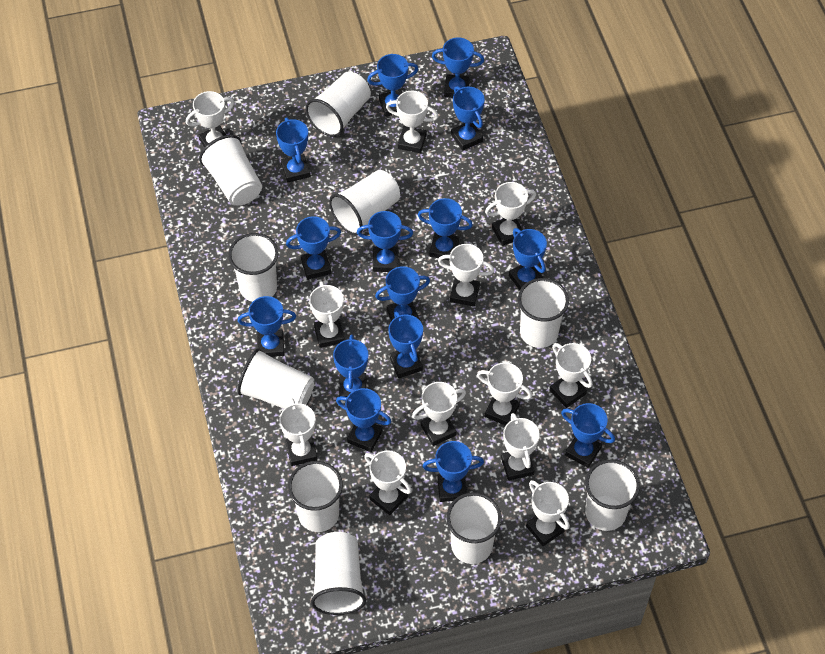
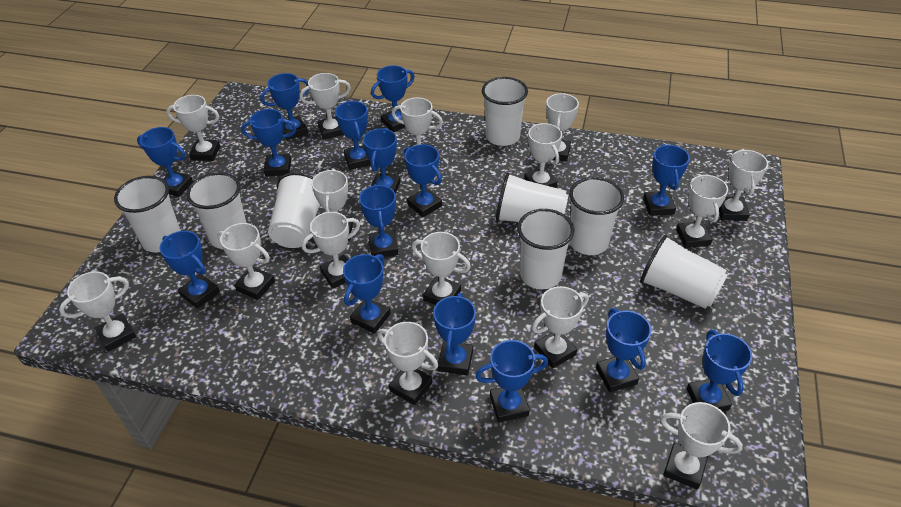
white cup: [199,135,262,206] [228,233,278,302] [237,348,314,409] [288,461,343,532] [306,71,371,137] [311,532,366,615] [329,170,400,235] [446,492,502,564] [518,278,569,348] [585,459,640,531] = 10 -> [114,176,181,252] [186,172,246,249] [268,172,320,248] [482,77,528,146] [496,172,568,222] [517,209,574,289] [569,177,624,255] [640,235,727,309] = 8
white trophy: [186,91,234,147] [279,399,318,466] [309,281,345,348] [364,450,412,515] [386,91,438,153] [412,382,466,446] [438,244,494,307] [477,362,532,426] [485,182,536,246] [501,413,540,481] [526,480,570,546] [550,343,593,408] = 12 -> [59,271,136,352] [166,95,220,161] [217,223,275,300] [300,73,351,139] [302,212,360,289] [311,169,353,241] [377,322,438,405] [392,97,443,160] [412,232,471,305] [524,123,562,188] [532,286,589,368] [546,93,579,162] [660,402,743,490] [676,174,728,248] [719,149,768,221] = 15

